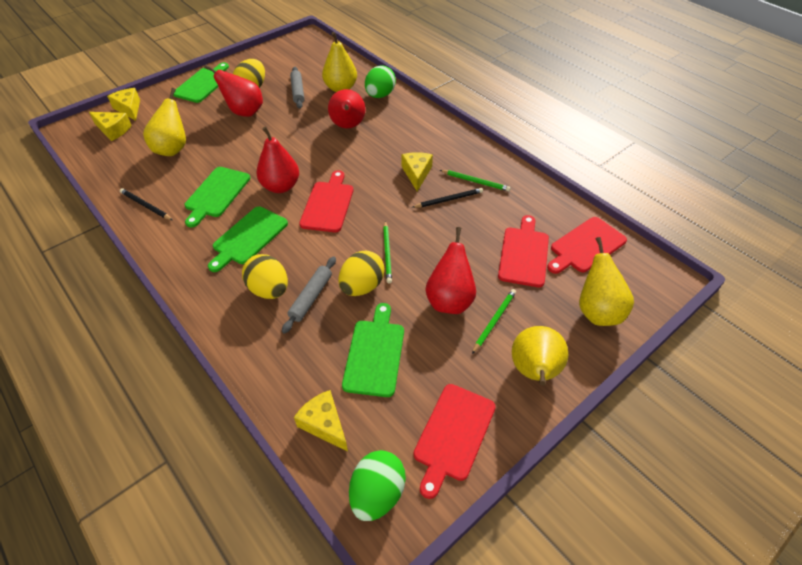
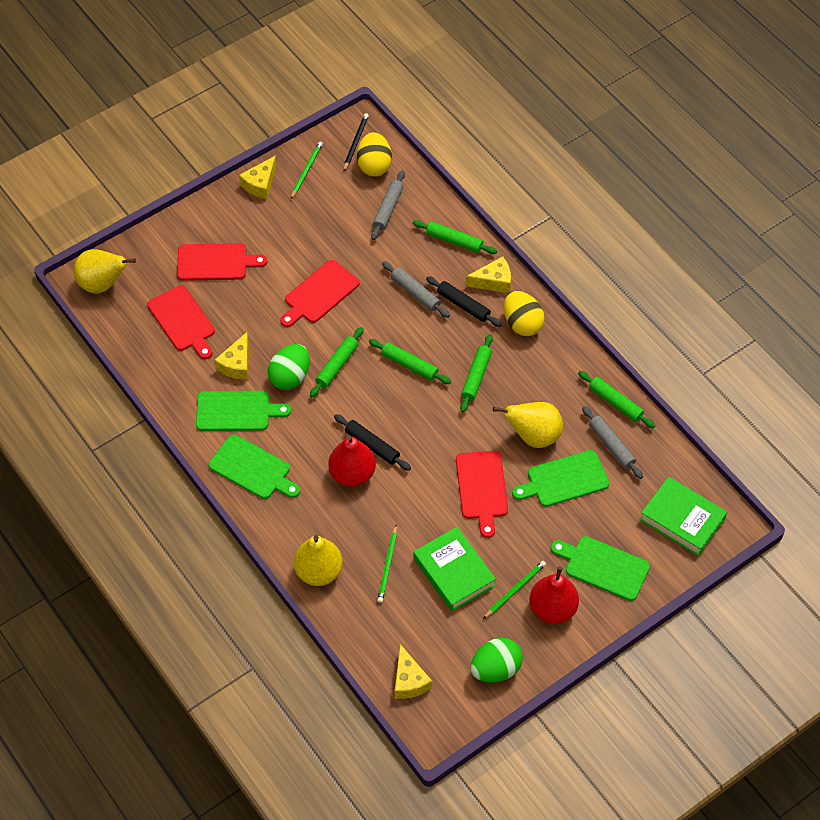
black pencil: [120,188,173,220] [412,188,483,208] = 2 -> [344,113,369,171] = 1
black rolling pin: none = 0 -> [334,414,411,471] [426,276,502,327] = 2
green book: none = 0 -> [413,527,496,612] [640,477,727,556] = 2
green rolling pin: none = 0 -> [310,327,364,398] [369,339,451,384] [412,220,497,254] [460,334,493,413] [578,371,655,428] = 5
grey rolling pin: [282,256,336,334] [290,67,304,109] = 2 -> [371,171,405,240] [382,261,450,318] [582,406,643,479] = 3
red pear: [204,65,263,117] [256,126,299,193] [328,89,365,129] [425,227,476,314] = 4 -> [328,435,376,487] [529,566,579,624] = 2
yellow egg: [233,59,265,88] [242,254,288,299] [338,251,385,296] = 3 -> [357,132,392,177] [504,291,544,336] = 2
yellow pear: [143,88,186,156] [322,32,357,92] [512,326,568,386] [579,237,634,326] = 4 -> [74,249,136,294] [294,535,343,586] [493,402,563,448] = 3

